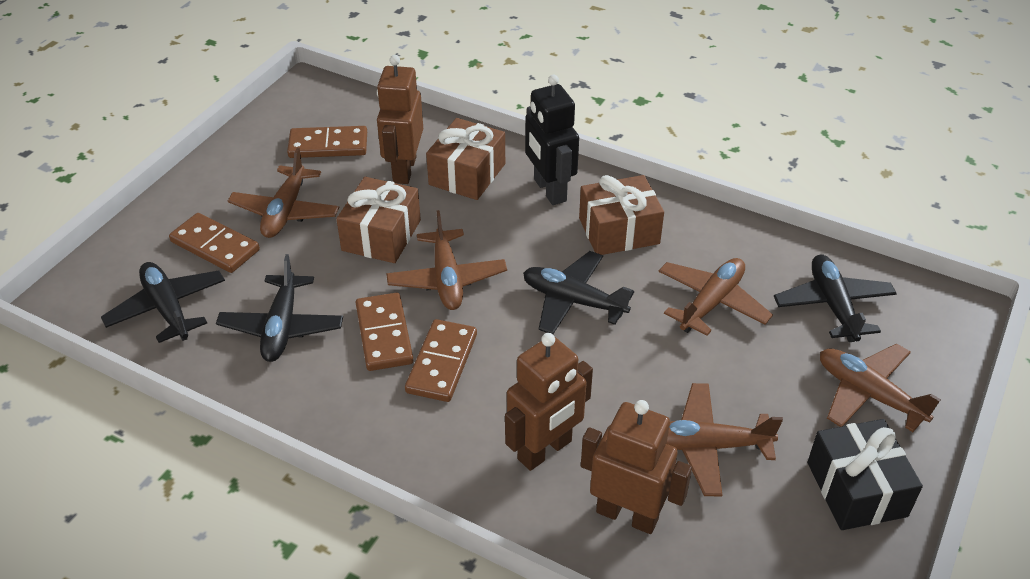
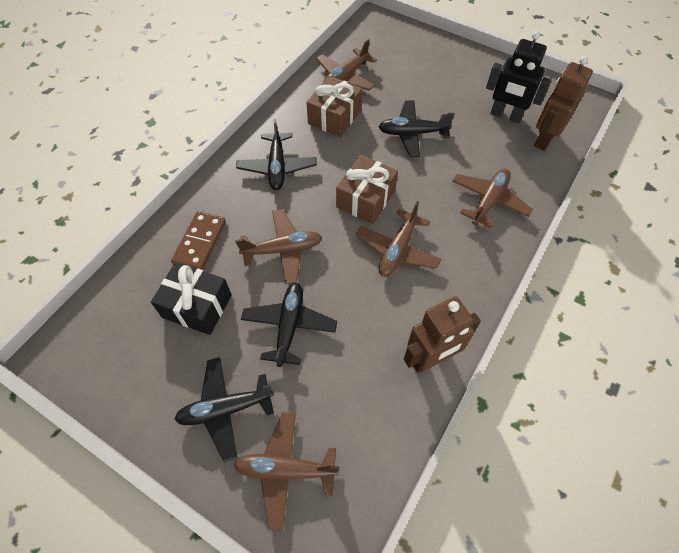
brown domino: [169,213,260,273] [287,126,367,158] [355,293,413,371] [405,319,477,402] = 4 -> [171,211,226,270] = 1
brown gift: [336,177,421,263] [426,118,505,200] [579,175,664,255] = 3 -> [306,76,362,137] [336,155,398,224] = 2
brown robot: [377,55,423,184] [505,333,593,471] [581,400,692,534] = 3 -> [404,296,481,373] [534,56,593,151] = 2

